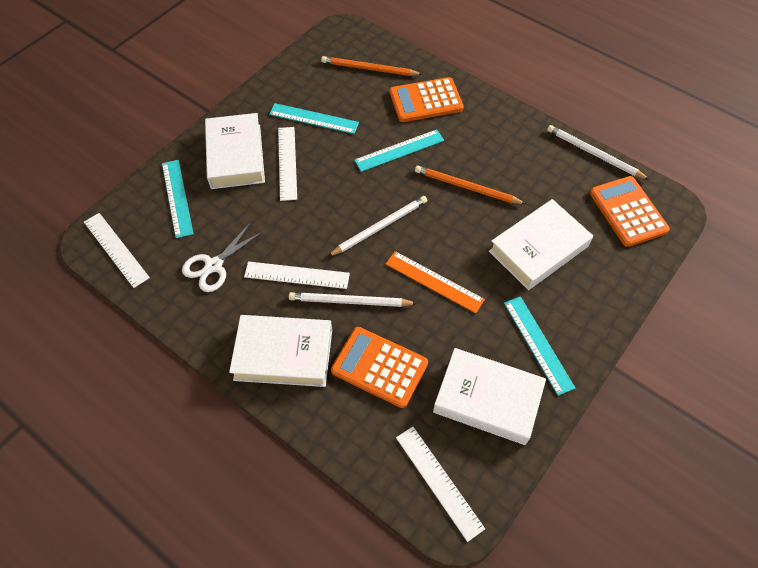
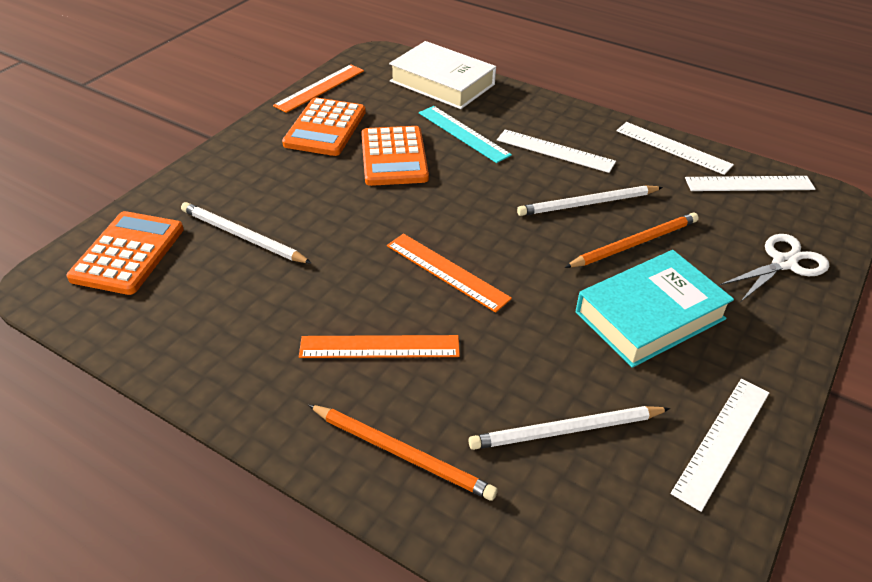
orange ruler: [386,251,485,313] = 1 -> [273,64,364,113] [299,335,460,358] [387,234,512,313] = 3
turquoise book: none = 0 -> [576,250,734,368] = 1
turquoise ruler: [162,160,193,238] [269,103,359,134] [354,129,444,172] [504,296,575,396] = 4 -> [419,106,512,163] = 1
white book: [205,113,265,189] [229,315,332,387] [433,348,546,445] [489,199,593,290] = 4 -> [389,41,496,109] = 1

